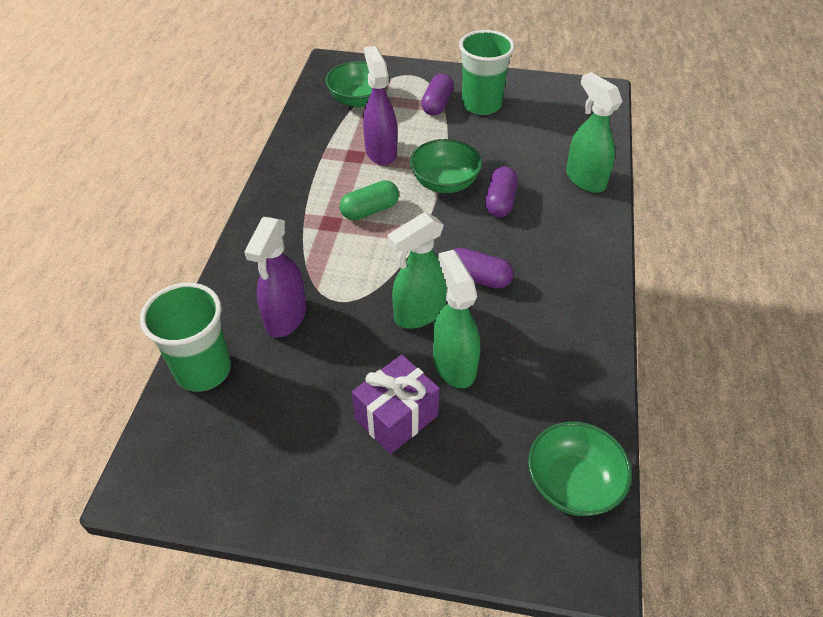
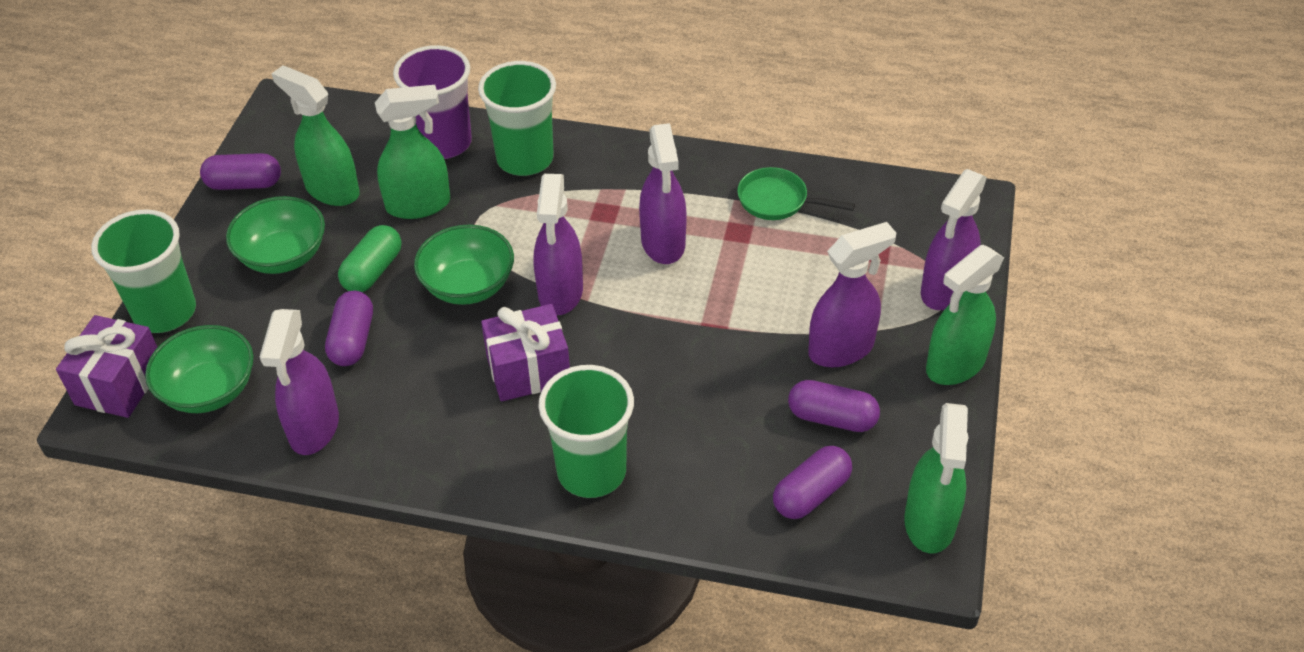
green cup: [140,283,231,392] [459,30,515,115] = 2 -> [91,210,196,333] [478,61,556,176] [538,365,634,498] = 3
green pan: none = 0 -> [737,167,855,220] = 1
green spray bottle: [387,212,447,329] [433,250,480,388] [566,72,622,193] = 3 -> [272,66,359,206] [375,85,450,219] [904,403,969,553] [926,245,1004,385] = 4
purple capsule: [421,74,454,116] [454,248,514,289] [485,167,518,217] = 3 -> [200,153,281,190] [325,291,373,366] [773,446,852,519] [788,380,880,432] = 4
purple cup: none = 0 -> [393,45,472,159] = 1
purple gift: [352,355,440,454] = 1 -> [56,315,158,418] [481,304,570,402] = 2
purple spray bottle: [244,217,306,338] [363,46,397,166] = 2 -> [260,309,339,455] [534,174,583,315] [639,123,687,264] [808,222,896,367] [921,169,987,310] = 5

